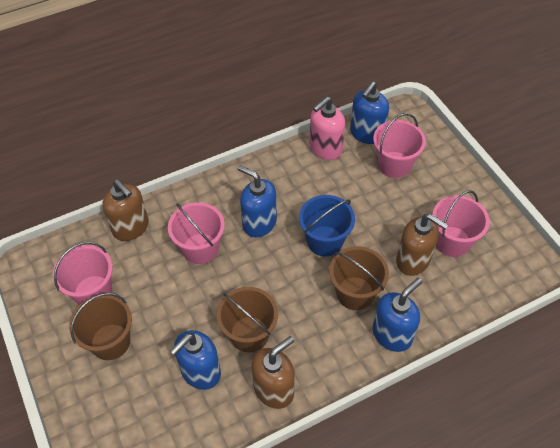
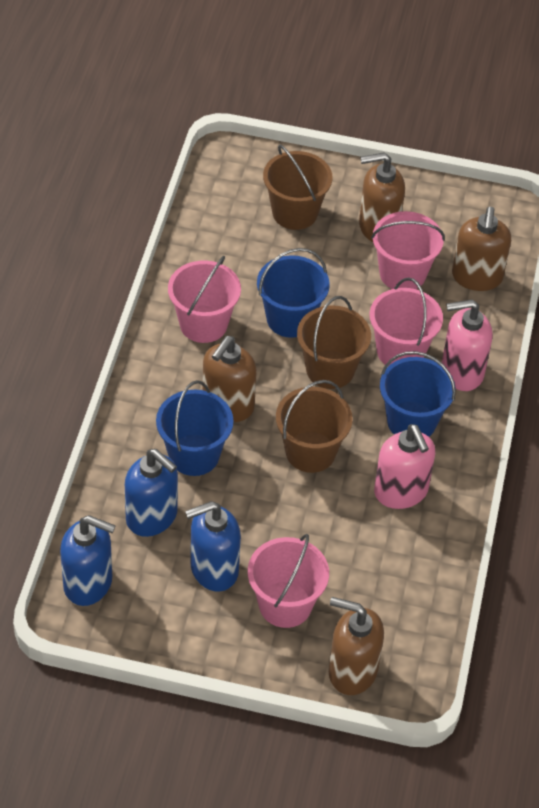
blue bucket: [299,195,355,256] = 1 -> [156,380,234,476] [257,248,330,338] [380,351,456,437] = 3
blue soap dispenser: [170,330,221,390] [238,165,277,237] [350,82,389,144] [373,278,422,352] = 4 -> [60,515,116,606] [125,449,178,537] [185,501,241,592] = 3
brown soap dispenser: [102,179,149,241] [252,336,295,409] [396,214,448,276] = 3 -> [202,336,257,422] [329,597,384,695] [359,152,405,242] [452,207,511,291] = 4
pink soap dispenser: [309,96,345,160] = 1 -> [374,424,435,509] [442,300,493,391] = 2

